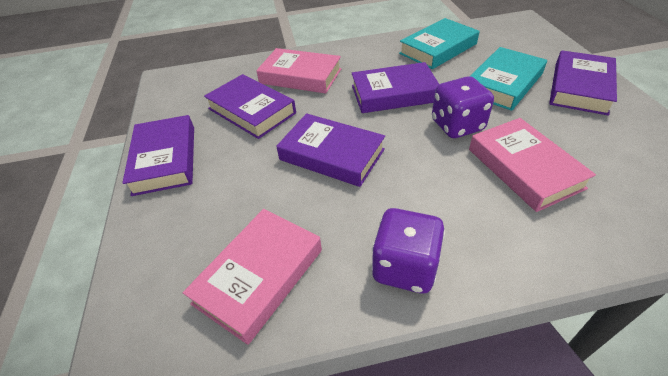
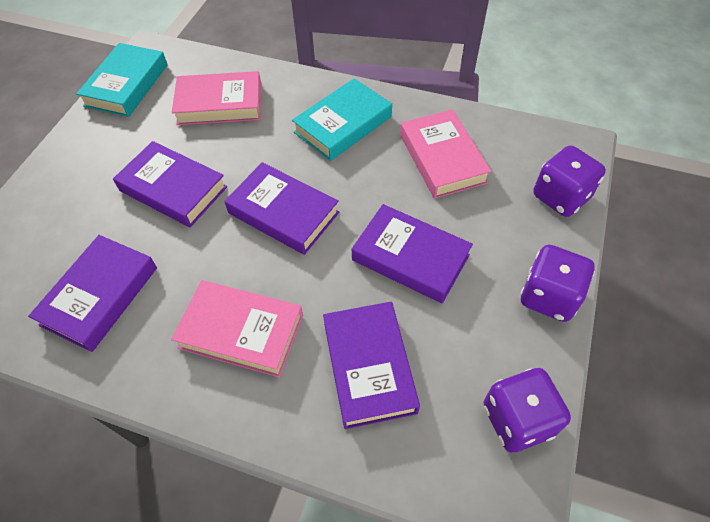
purple dice: [371,208,445,293] [432,76,494,138] = 2 -> [483,368,571,452] [521,245,595,322] [533,145,606,217] = 3

